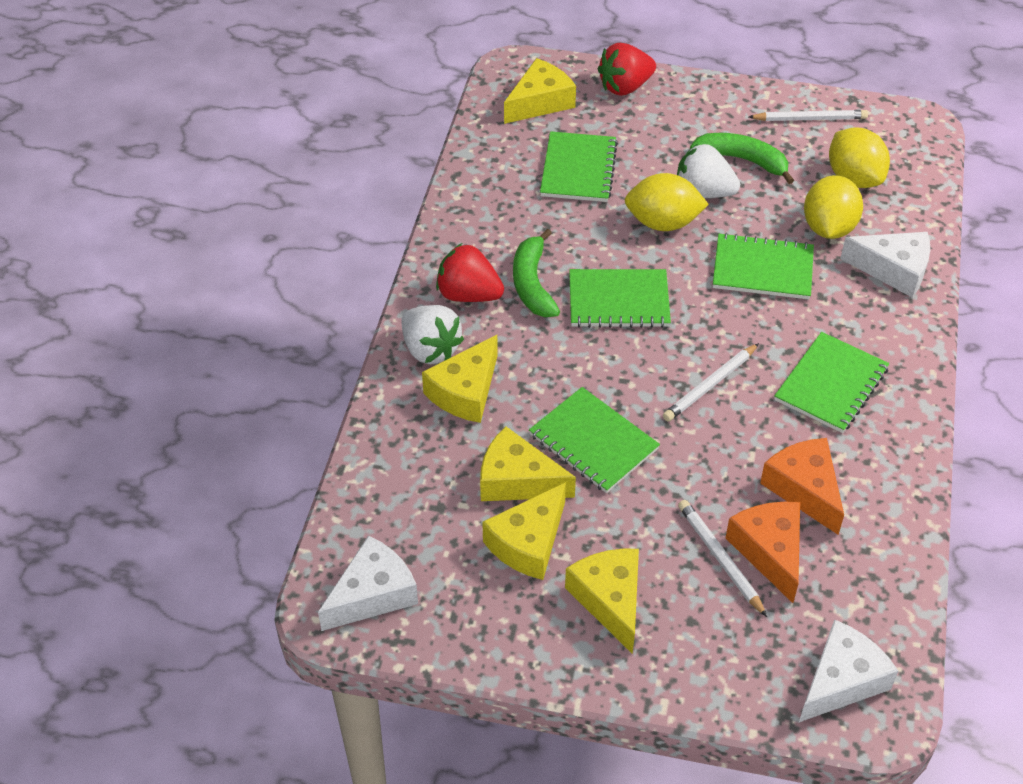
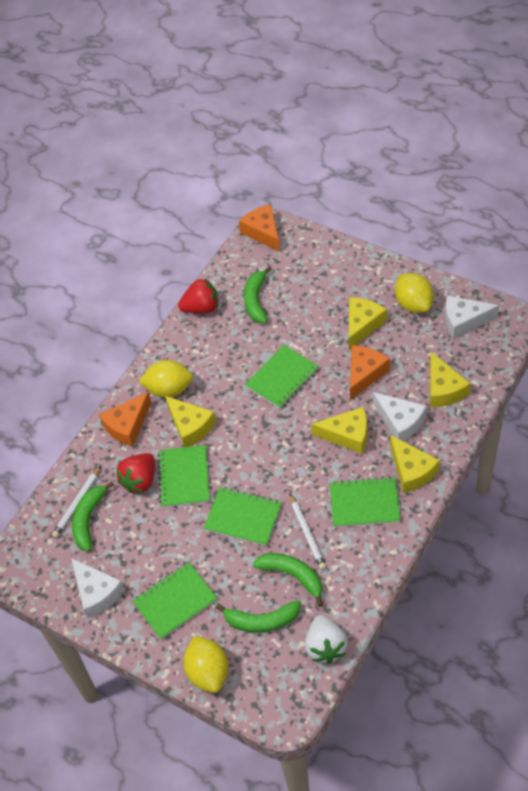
green banana: [513,229,560,317] [690,133,794,184] = 2 -> [72,481,114,552] [216,600,301,632] [244,266,272,323] [253,553,323,607] = 4
orange cheese: [726,502,800,603] [760,438,844,535] = 2 -> [99,392,151,447] [239,204,280,252] [350,345,390,400] = 3
white pencil: [663,343,759,422] [678,500,767,617] [749,110,868,121] = 3 -> [52,466,101,538] [289,493,326,570] = 2
white strawberry: [401,305,464,364] [677,143,740,198] = 2 -> [305,615,348,663] = 1

